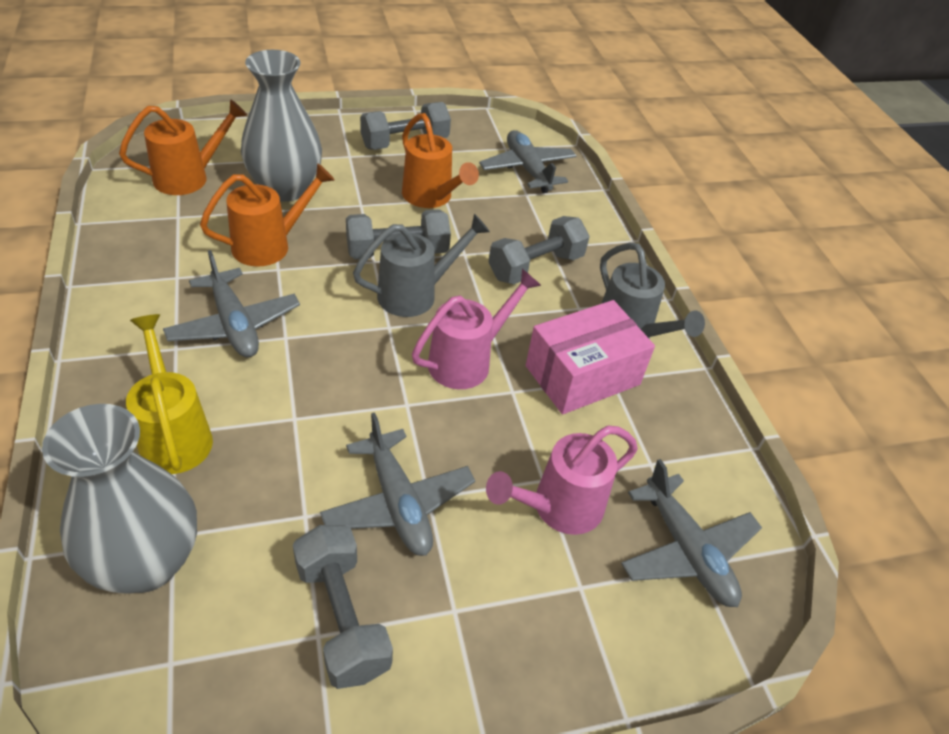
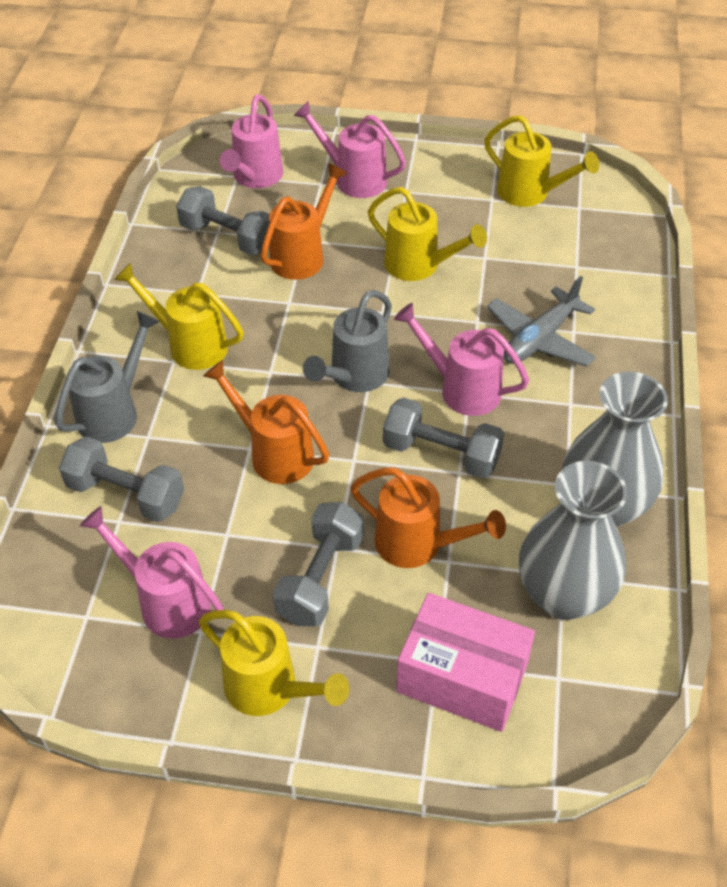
grey plane: [163,250,300,358] [320,412,475,556] [479,130,576,193] [621,459,762,607] = 4 -> [487,276,596,367] = 1
pink watering can: [412,269,541,389] [486,425,638,535] = 2 -> [80,506,224,638] [220,94,283,188] [293,101,406,198] [394,303,529,416] = 4
yellow watering can: [126,314,213,474] = 1 -> [114,263,244,370] [199,610,349,716] [368,187,487,281] [484,115,599,207] = 4

